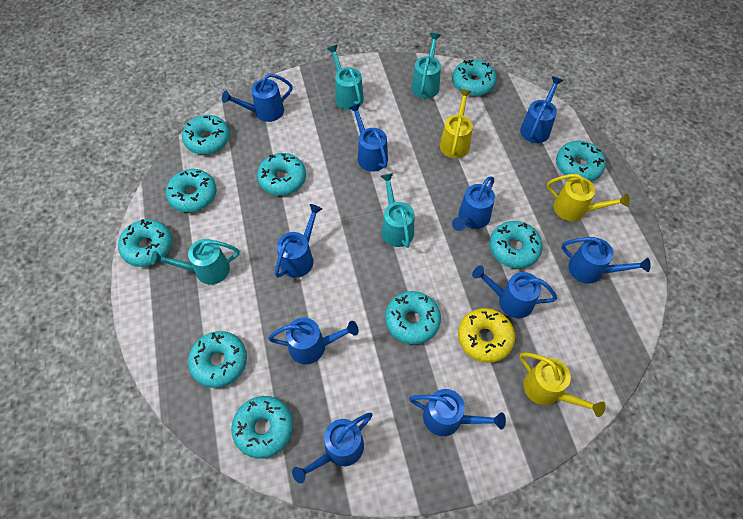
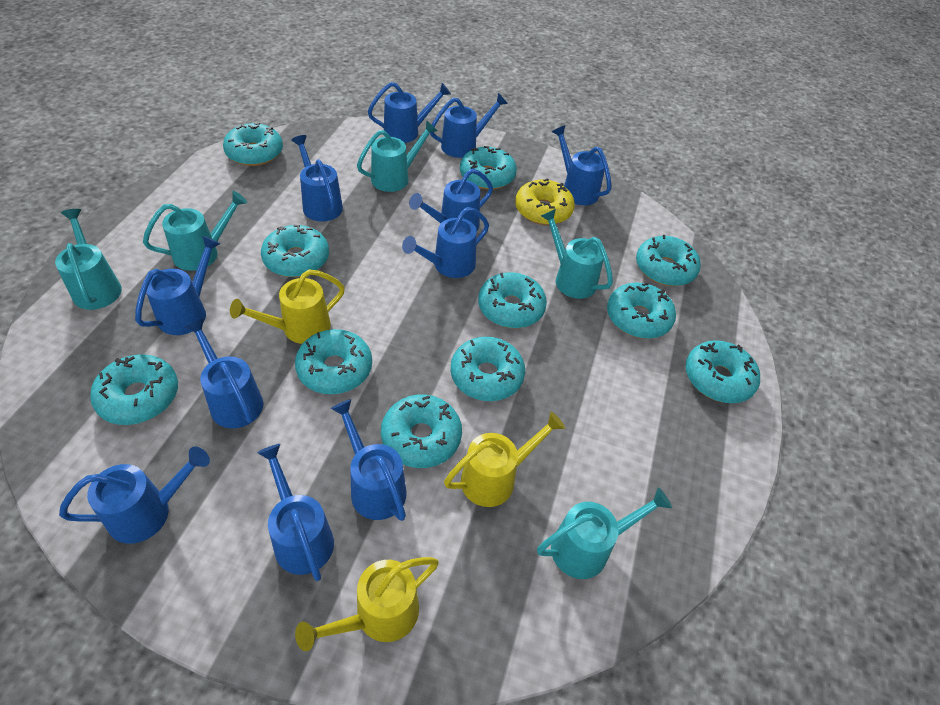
blue watering can: [222,73,293,122] [268,318,359,364] [275,204,322,278] [292,413,372,484] [349,103,388,172] [409,389,506,436] [452,176,495,231] [472,265,557,318] [520,76,563,143] [561,237,651,284] = 10 -> [59,447,210,544] [135,236,221,335] [184,318,263,428] [257,444,334,581] [291,135,343,222] [330,399,407,521] [368,82,451,143] [402,207,489,278] [409,168,493,230] [430,93,508,158] [552,125,611,205] = 11
turquoise donut: [118,219,172,267] [166,169,217,212] [182,115,230,155] [188,331,247,388] [231,396,293,459] [257,153,306,195] [385,291,441,344] [452,60,497,96] [490,221,543,269] [556,141,606,181] = 10 -> [90,354,178,425] [223,122,283,166] [261,225,329,277] [295,329,372,394] [381,395,462,468] [451,337,525,401] [460,146,517,190] [478,272,547,328] [607,283,676,339] [636,235,701,286] [685,340,760,403] = 11
turquoise watering can: [151,239,239,285] [327,45,364,110] [381,173,414,248] [411,33,441,98] = 4 -> [55,209,122,310] [143,191,247,271] [357,120,438,192] [537,487,672,579] [541,209,613,299] = 5

